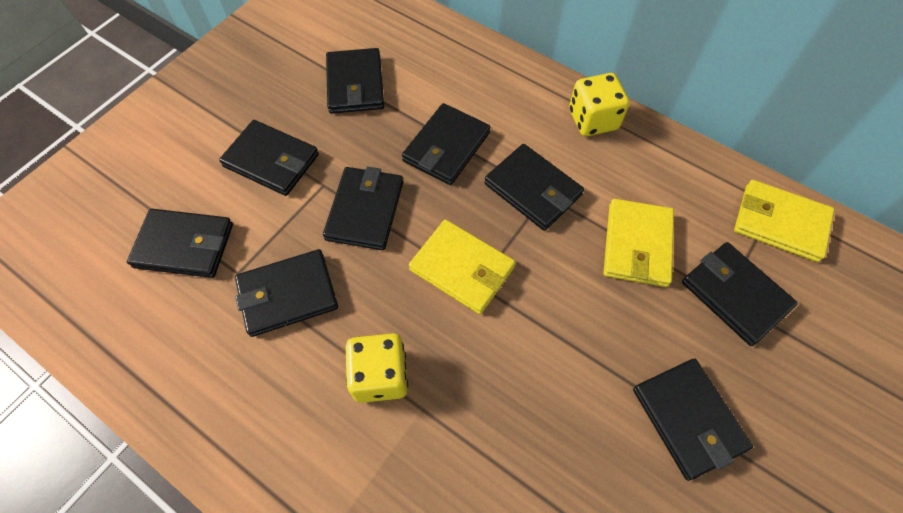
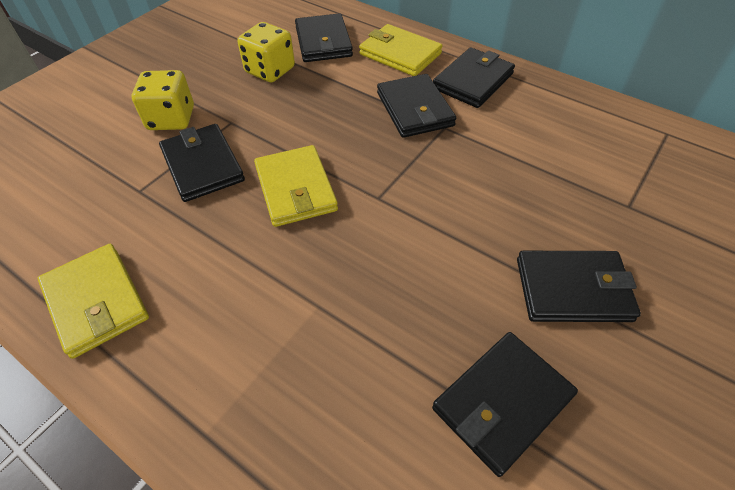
black wallet: [127,209,233,278] [219,120,319,196] [235,249,338,337] [323,167,403,250] [326,48,384,114] [402,103,490,185] [484,144,584,231] [633,358,753,481] [682,242,798,346] = 9 -> [159,124,245,202] [295,13,353,62] [377,74,456,138] [432,332,578,477] [433,47,515,108] [517,251,641,322] = 6

